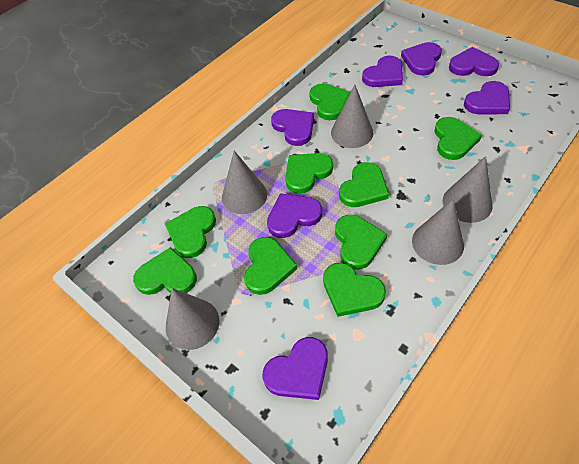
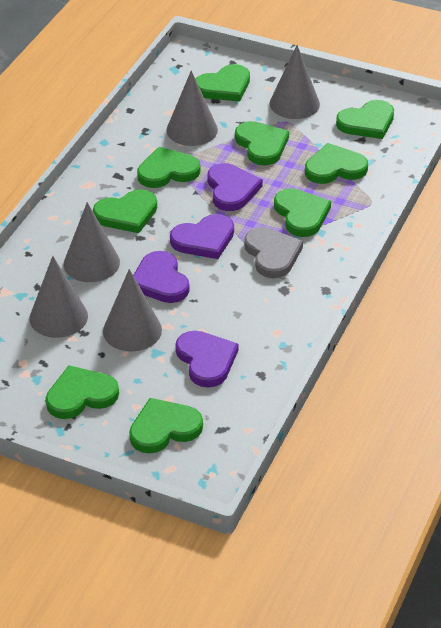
grey heart: none = 0 -> [244,227,303,278] = 1
purple heart: [263,337,328,400] [267,193,322,238] [271,109,314,146] [362,55,403,87] [401,42,442,76] [449,47,499,76] [464,81,510,114] = 7 -> [133,251,189,303] [170,214,234,259] [175,331,238,387] [208,163,263,211] = 4

